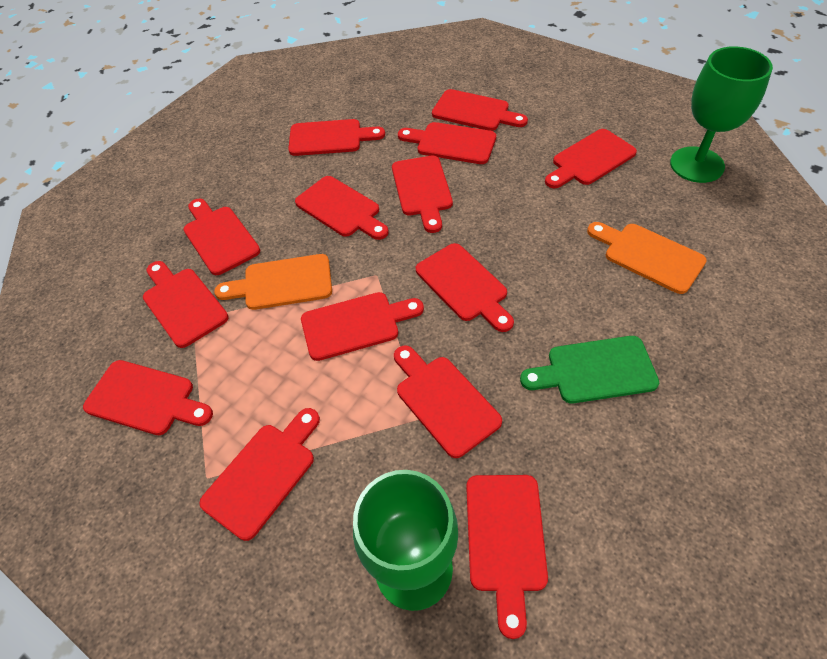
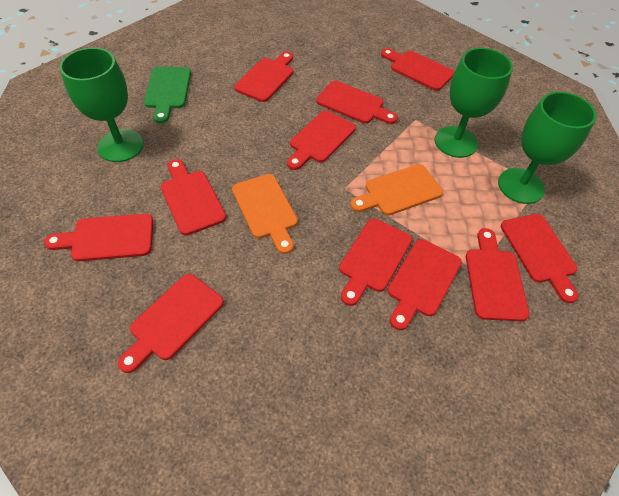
green goblet: [353,470,458,611] [670,46,773,183] = 2 -> [60,47,144,162] [435,48,513,158] [498,92,596,204] = 3
red cutting board: [83,360,213,435] [143,261,229,348] [184,199,260,275] [199,408,320,541] [288,119,385,156] [295,176,389,240] [301,292,424,361] [392,156,453,233] [394,345,502,458] [398,122,496,164] [416,243,514,332] [432,89,528,131] [466,475,548,639] [545,129,637,188] = 14 -> [44,214,153,261] [118,274,224,373] [161,159,226,236] [234,52,293,102] [287,110,356,170] [316,81,398,124] [339,218,412,306] [381,48,454,91] [387,239,462,330] [466,228,529,321] [501,214,578,303] = 11

